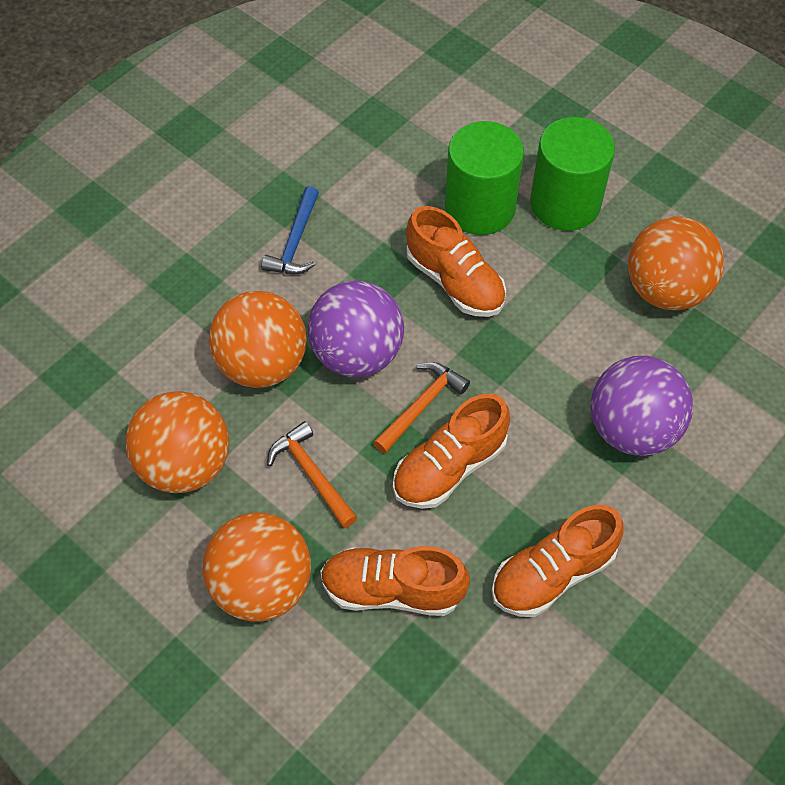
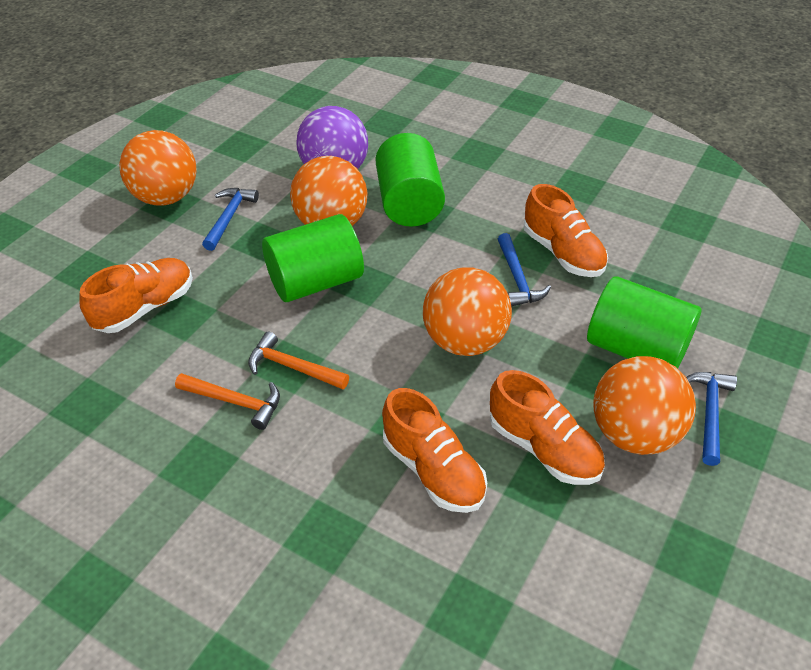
blue hammer: [261,186,319,274] = 1 -> [202,188,259,251] [498,233,551,307] [686,372,737,466] = 3
green cylinder: [445,121,524,235] [530,117,615,231] = 2 -> [262,214,364,302] [375,133,445,227] [587,276,701,368] = 3
purple ball: [308,280,404,377] [590,356,693,456] = 2 -> [296,106,368,169] = 1

